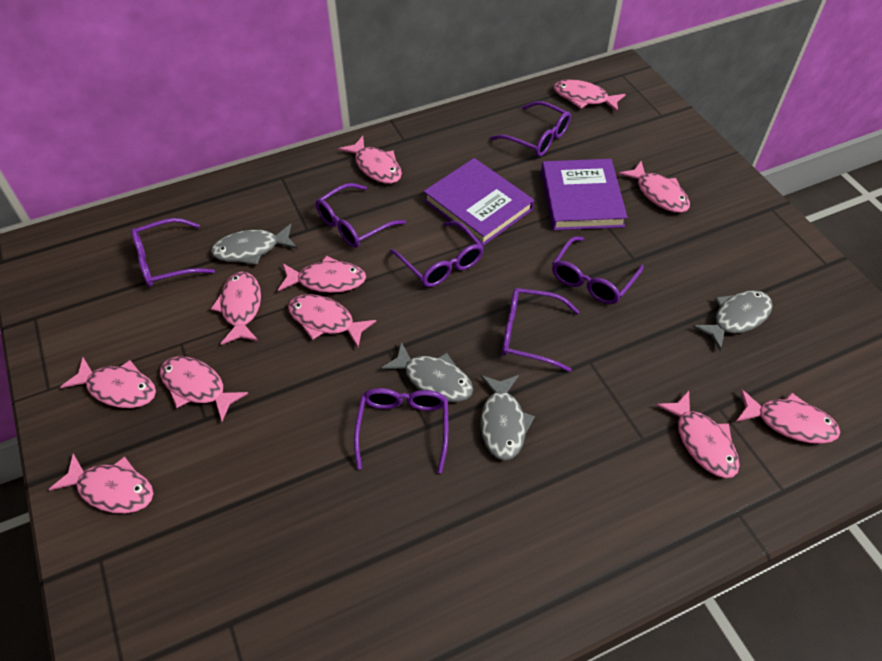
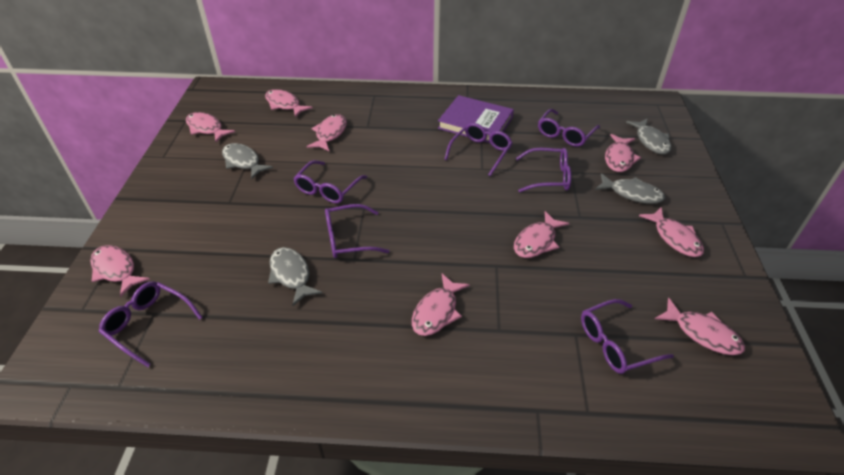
pink fish: [49,454,153,513] [61,357,156,408] [160,356,248,421] [211,272,261,345] [278,256,366,293] [288,294,376,347] [339,136,402,184] [554,79,626,112] [618,161,690,213] [656,390,740,478] [736,389,840,444] = 11 -> [90,245,150,297] [186,112,235,142] [265,89,313,118] [306,114,347,152] [412,274,470,336] [514,211,569,258] [605,134,641,172] [639,207,704,257] [655,298,745,355] = 9
purple book: [424,158,534,246] [541,159,628,230] = 2 -> [438,95,514,143] = 1

